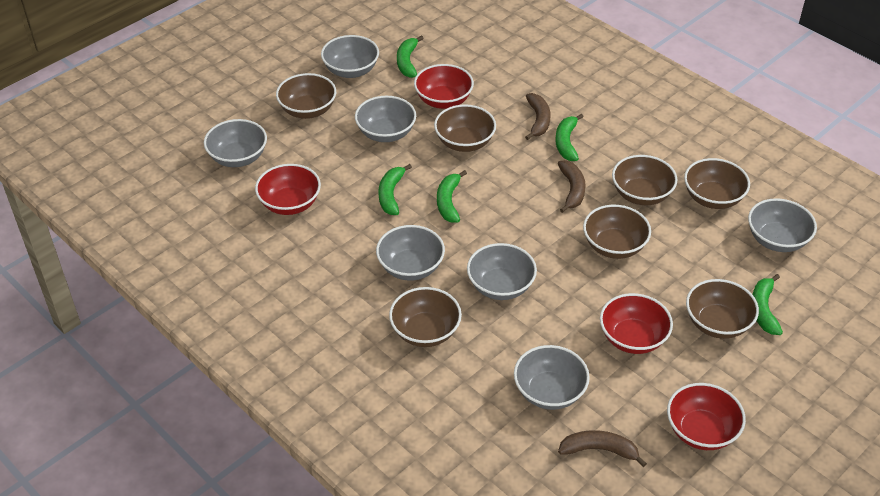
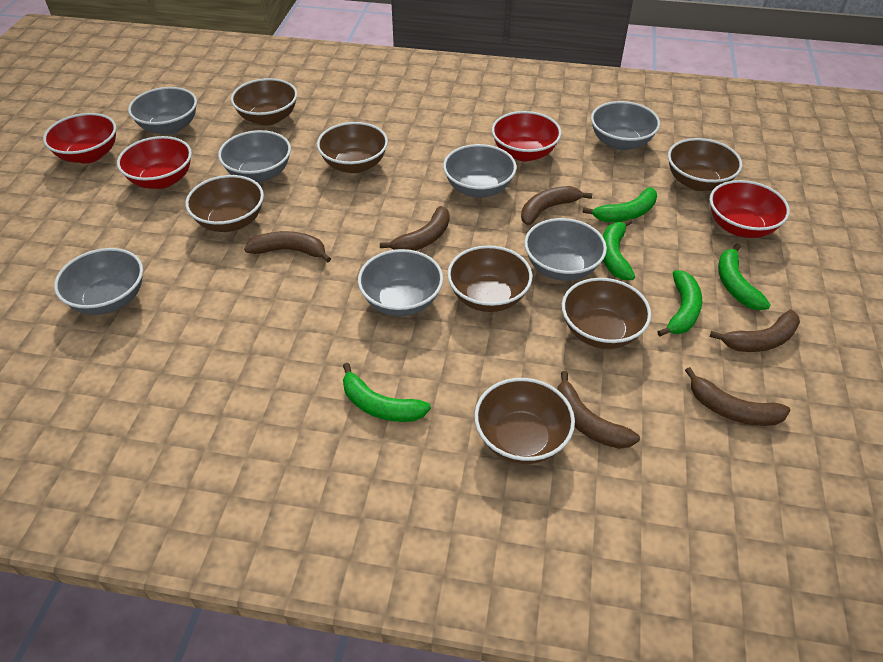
brown banana: [525,93,551,140] [558,160,586,213] [558,430,647,467] = 3 -> [244,231,331,262] [380,206,449,251] [521,186,592,225] [557,371,640,449] [685,367,791,426] [710,310,800,352] = 6

